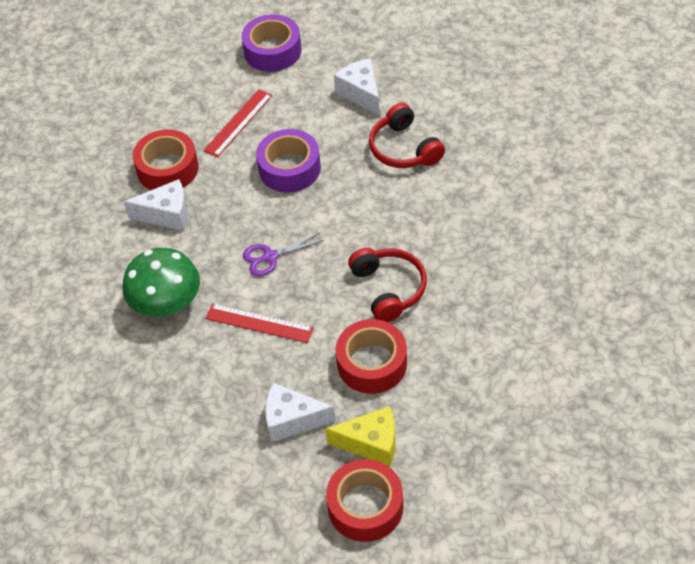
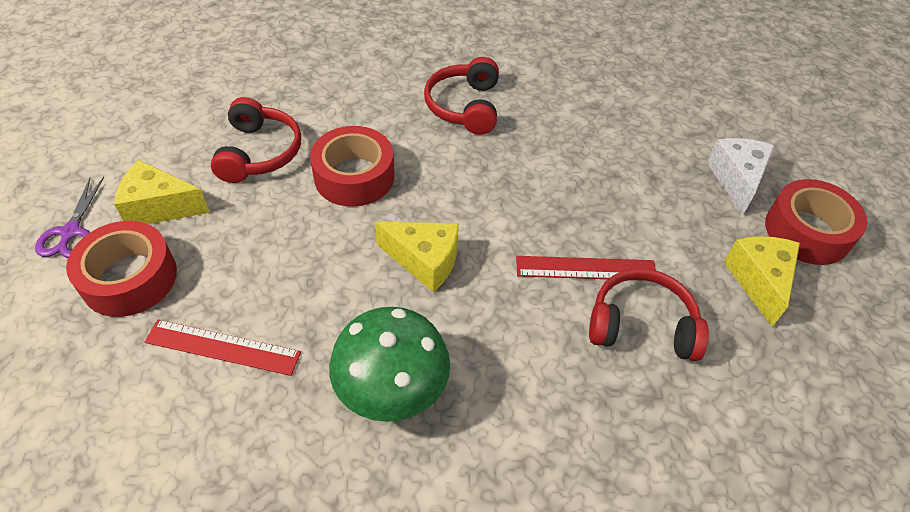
purple tape: [242,14,301,72] [256,129,321,193] = 2 -> none = 0
red headphones: [348,248,427,322] [369,103,445,168] = 2 -> [211,97,301,183] [424,57,499,135] [589,268,709,361] = 3
white cheese: [124,179,188,231] [265,383,336,442] [334,59,380,116] = 3 -> [707,138,774,215] = 1
yellow cheese: [325,406,395,467] = 1 -> [114,160,210,224] [375,222,459,293] [724,236,800,327] = 3

